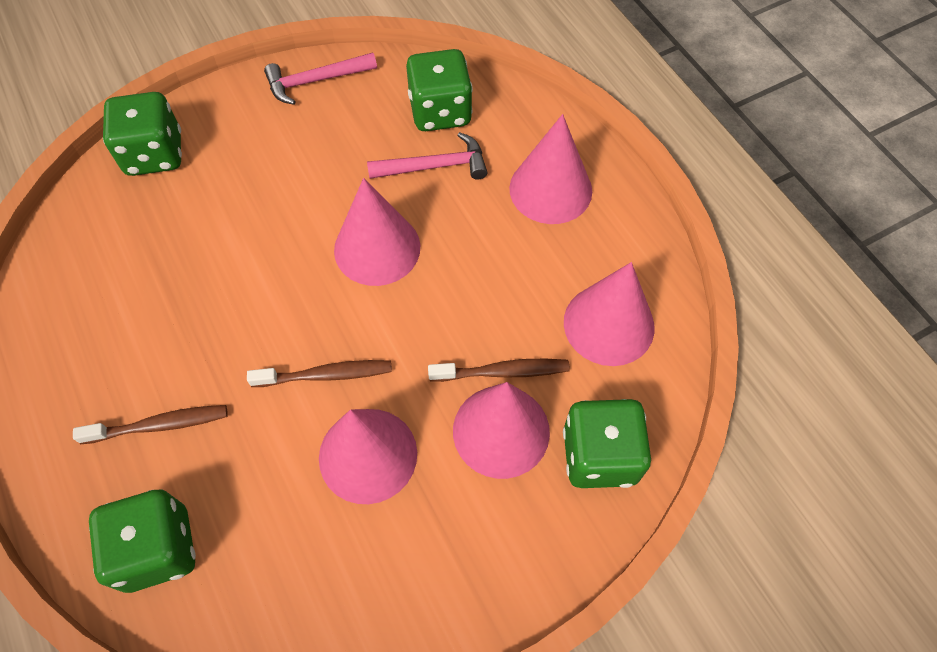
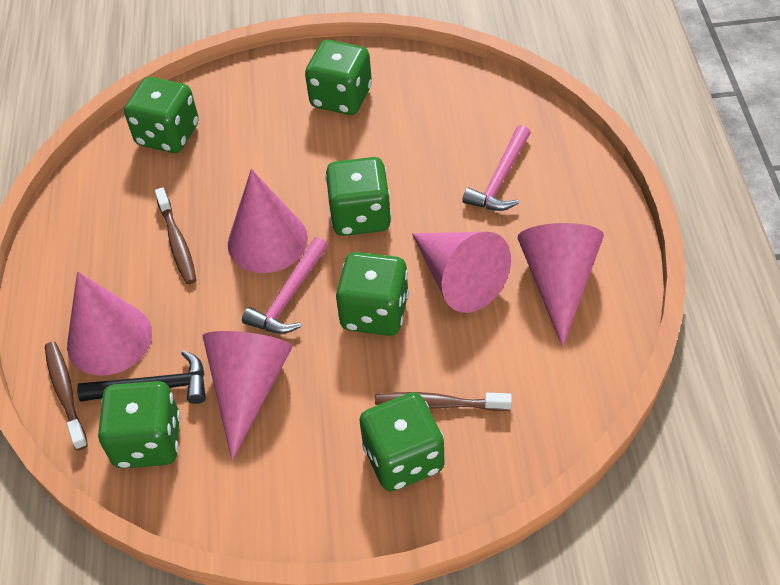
black hammer: none = 0 -> [77,350,206,404] = 1
green dice: [89,490,196,593] [103,92,182,176] [406,49,473,131] [563,399,651,488] = 4 -> [98,381,181,468] [124,77,199,153] [305,40,372,115] [325,157,392,236] [336,252,409,336] [359,392,444,491] = 6

